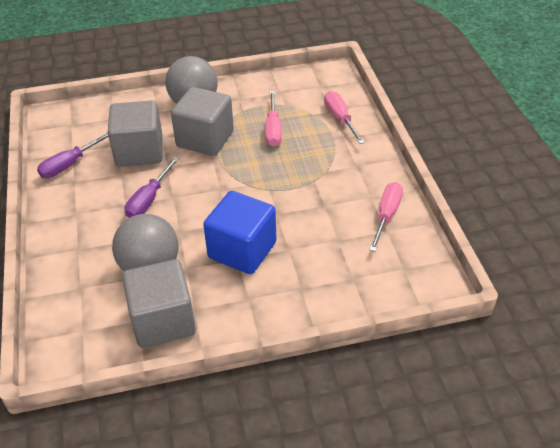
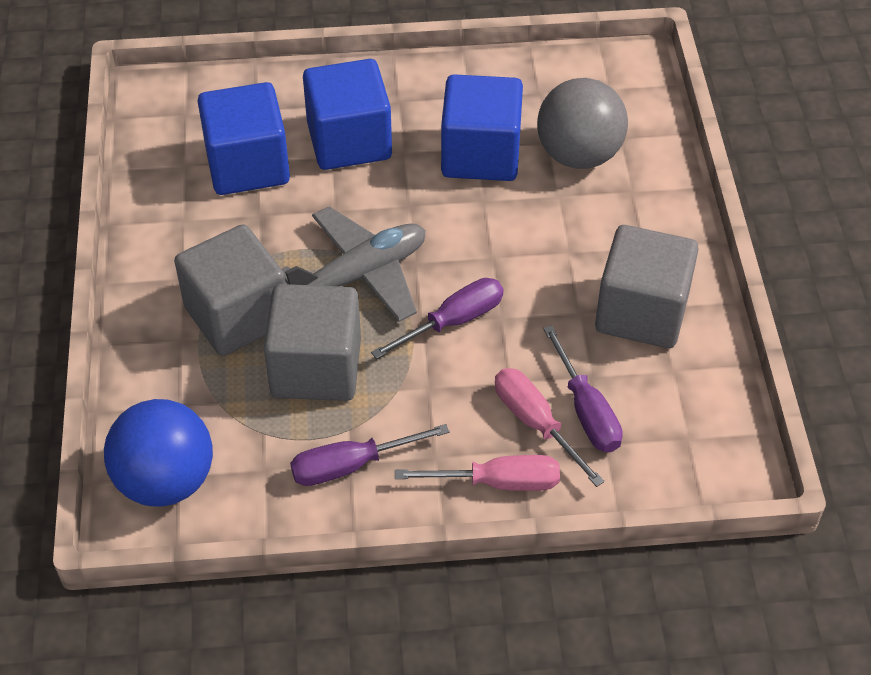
blue ball: none = 0 -> [104,399,213,507] = 1
blue cube: [203,191,276,274] = 1 -> [198,82,290,195] [303,59,392,170] [441,74,523,181] = 3
grey ball: [112,214,179,271] [165,56,217,104] = 2 -> [537,78,628,169] = 1
grey plane: none = 0 -> [282,206,425,322] = 1
pink screwdriver: [265,91,282,147] [324,91,365,144] [369,182,403,252] = 3 -> [395,455,560,491] [495,368,605,487] = 2
purple screwdriver: [37,133,108,178] [125,157,179,218] = 2 -> [290,424,450,486] [371,278,504,359] [543,325,623,452] = 3

